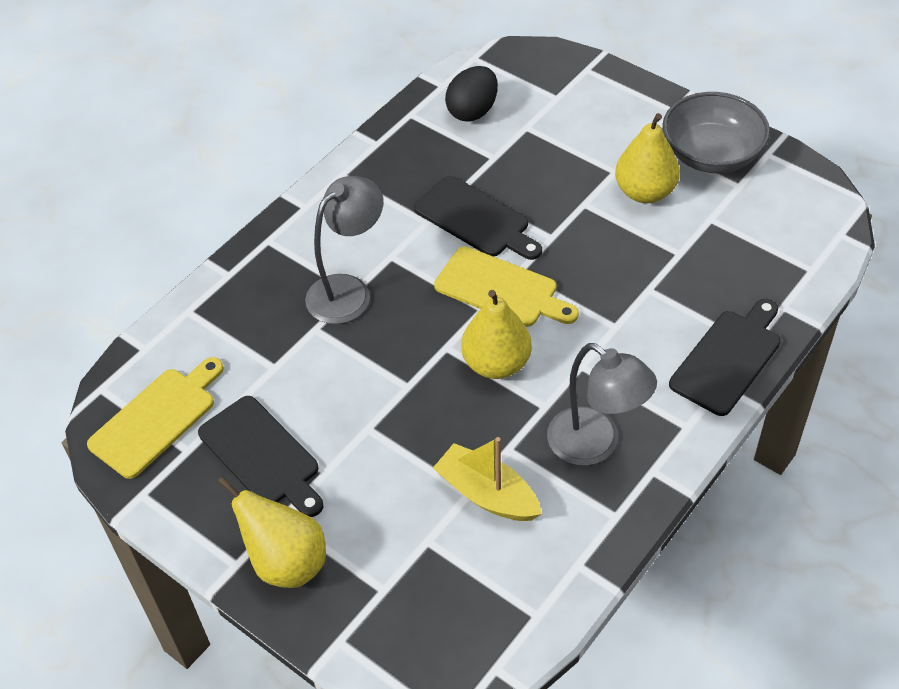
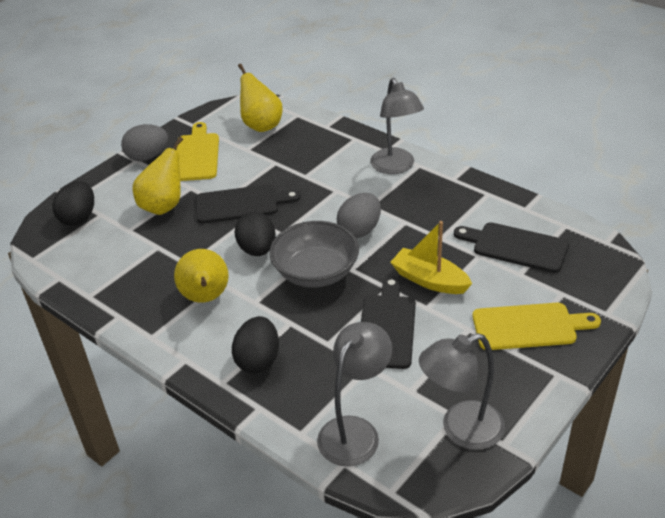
black egg: [445,66,498,122] = 1 -> [52,181,94,226] [232,316,279,374] [234,212,275,256] = 3
grey egg: none = 0 -> [121,124,168,161] [337,193,381,238] = 2
grey lamp: [305,176,383,324] [547,343,657,466] = 2 -> [317,322,392,466] [370,78,424,174] [419,333,505,450] = 3

